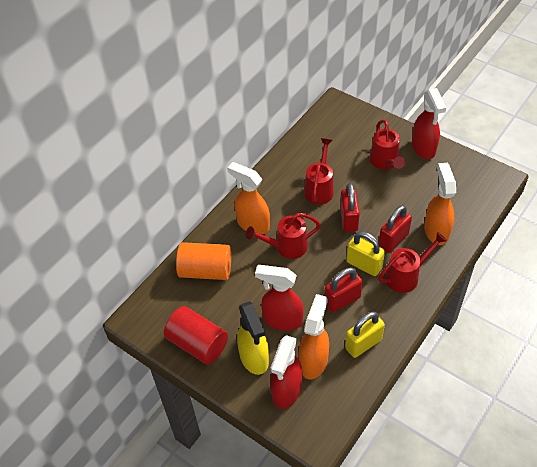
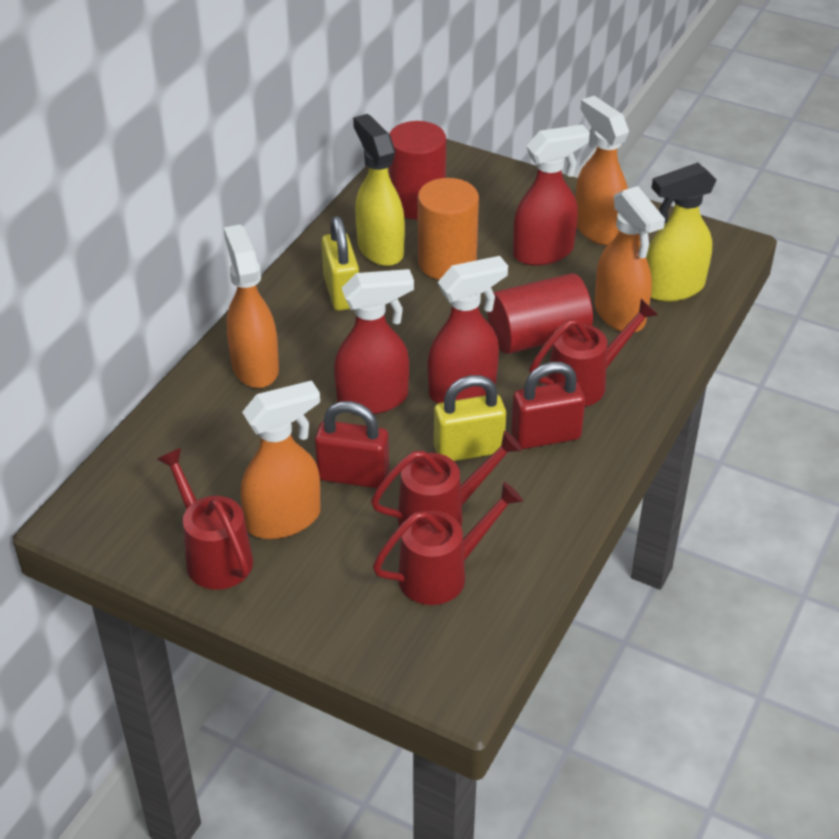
orange spray bottle: [227,162,270,234] [299,294,329,380] [424,163,456,245] = 3 -> [224,224,279,388] [241,380,321,539] [575,96,629,246] [594,186,665,332] = 4
red cylinder: [164,306,228,364] = 1 -> [389,121,446,219] [488,273,593,354] = 2
red padlock: [324,268,363,312] [340,183,360,232] [379,205,412,253] = 3 -> [315,401,389,488] [511,362,585,449] = 2
yellow spray bottle: [237,301,269,375] = 1 -> [353,114,405,266] [646,162,717,302] = 2

